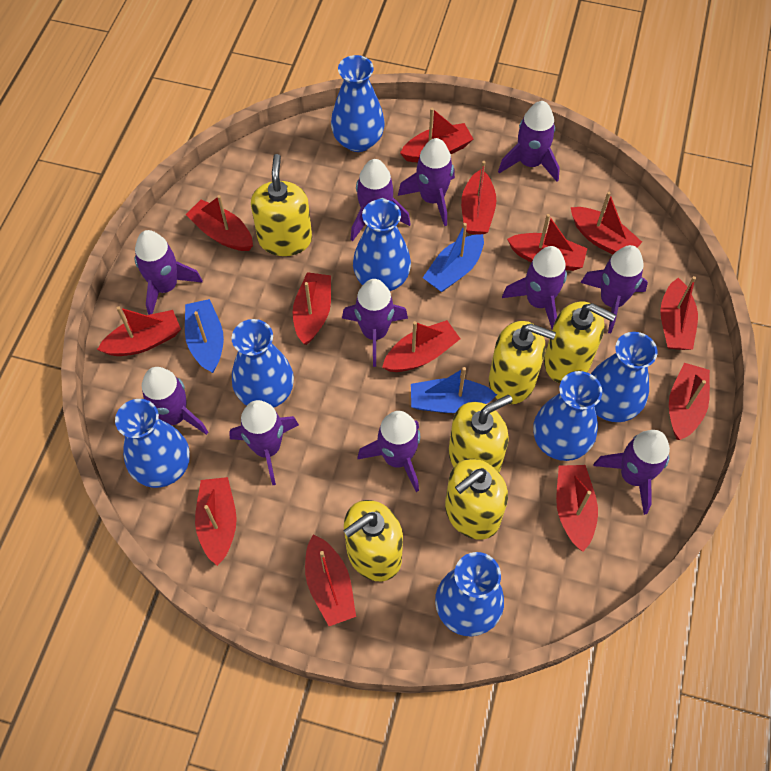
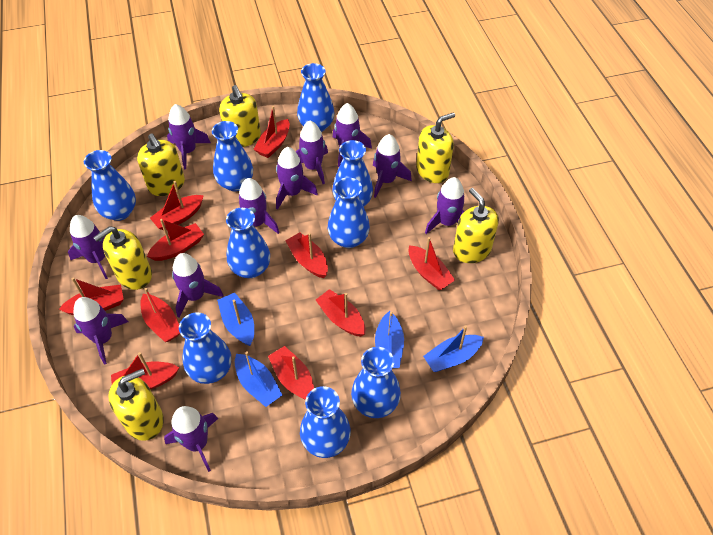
blue boat: [185,299,224,373] [411,367,497,413] [423,223,484,292] = 3 -> [217,293,254,346] [235,351,282,407] [375,311,404,368] [423,325,484,372] = 4
blue vase: [115,399,190,488] [232,319,294,408] [331,55,385,152] [353,199,411,291] [435,552,504,636] [533,371,602,461] [591,332,658,422] = 7 -> [84,150,136,221] [179,312,231,384] [212,121,253,191] [226,208,270,278] [297,63,334,132] [300,386,351,458] [328,177,370,248] [333,140,373,207] [351,347,401,418] = 9
red boat: [97,306,181,356] [186,195,253,251] [195,477,237,566] [293,272,331,345] [305,535,356,626] [382,320,460,372] [400,108,473,162] [461,161,496,235] [507,214,587,271] [556,465,598,552] [571,192,642,254] [660,276,698,350] [669,363,710,440] = 13 -> [59,278,124,315] [111,352,180,389] [140,288,180,342] [147,219,204,261] [150,181,204,231] [253,106,290,158] [268,346,314,400] [285,232,328,278] [316,289,365,337] [408,237,455,290] = 10

